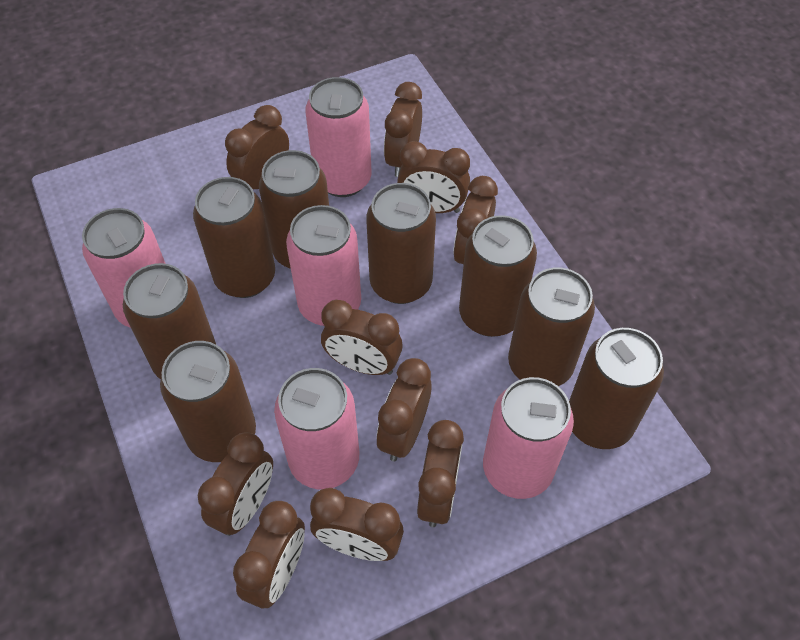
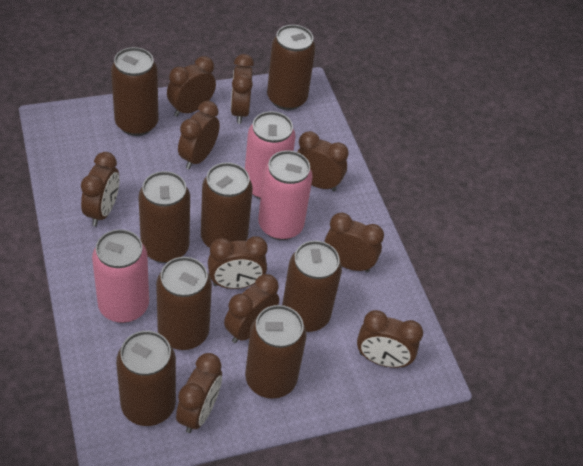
pink can: [82,208,166,328] [274,368,359,489] [286,205,361,326] [305,77,372,197] [483,377,574,499] = 5 -> [92,229,149,323] [245,111,296,199] [258,150,313,240] = 3

